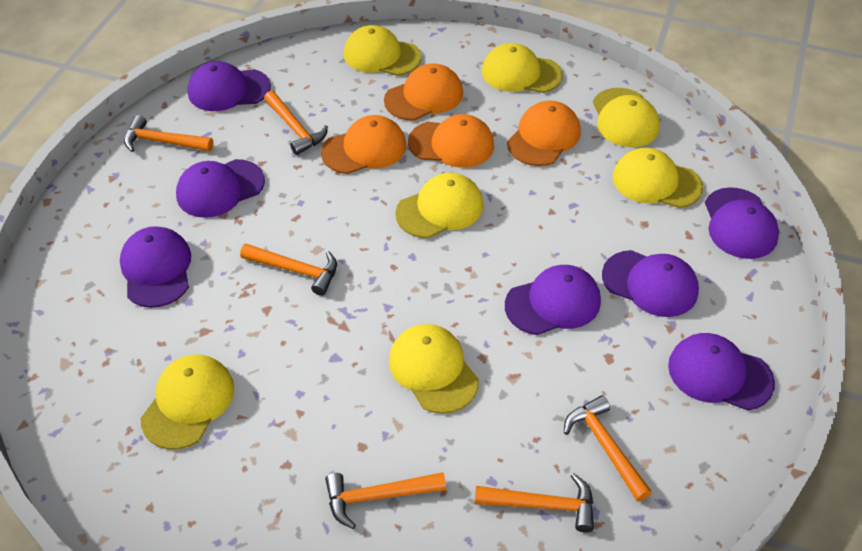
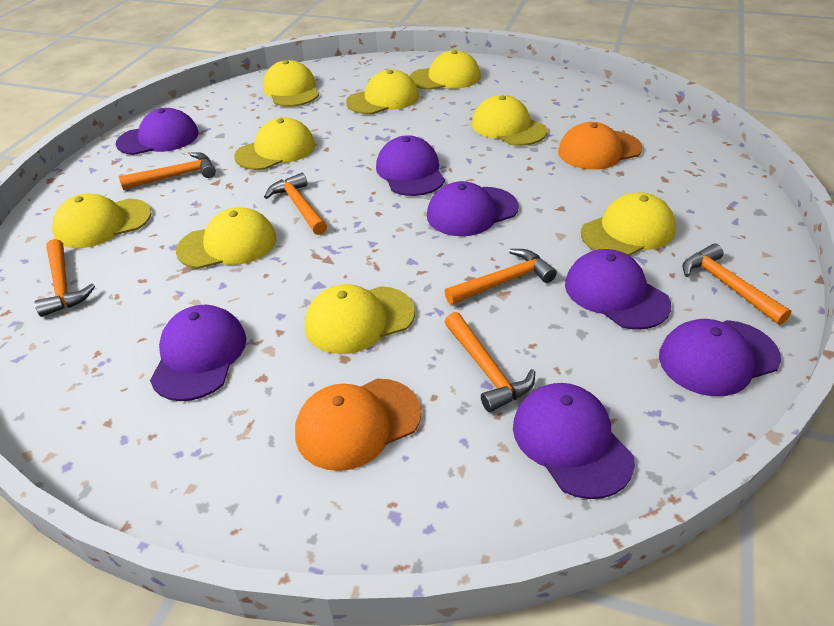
orange cap: [321,115,406,174] [384,63,463,121] [408,114,494,168] [507,101,581,166] = 4 -> [295,379,421,471] [558,122,643,170] = 2
yellow cap: [140,355,234,449] [344,25,422,76] [389,324,479,414] [395,173,484,238] [482,43,563,93] [593,88,660,147] [613,148,703,208] = 7 -> [52,193,151,248] [176,207,276,269] [234,117,315,170] [263,60,319,107] [305,284,415,354] [346,70,419,114] [410,50,481,90] [472,95,547,146] [581,192,676,256] = 9

